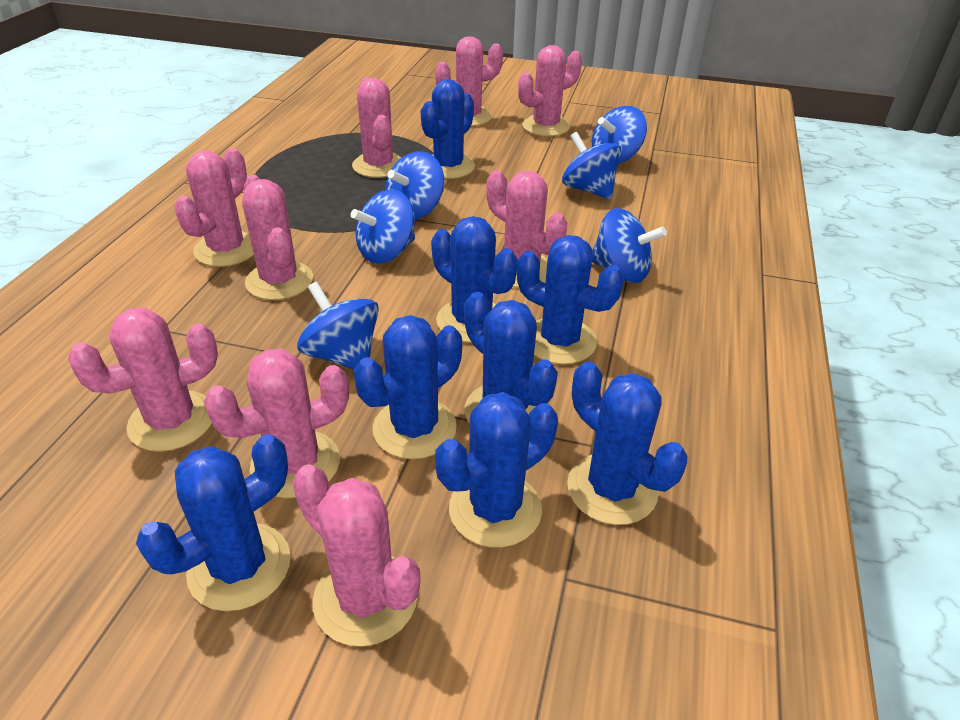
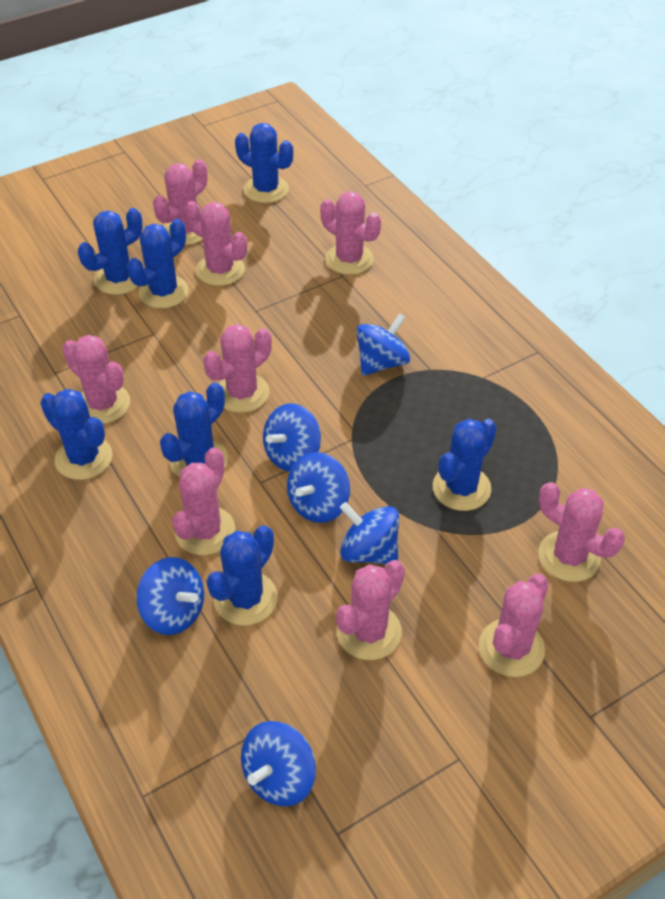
blue cactus: [136,434,291,611] [354,315,462,459] [421,79,475,179] [431,216,518,343] [435,392,558,548] [464,292,558,422] [517,235,624,364] [567,361,687,525] = 8 -> [40,389,113,480] [78,208,143,295] [127,219,189,309] [160,382,228,478] [206,525,278,626] [235,123,293,203] [433,419,497,511] = 7

